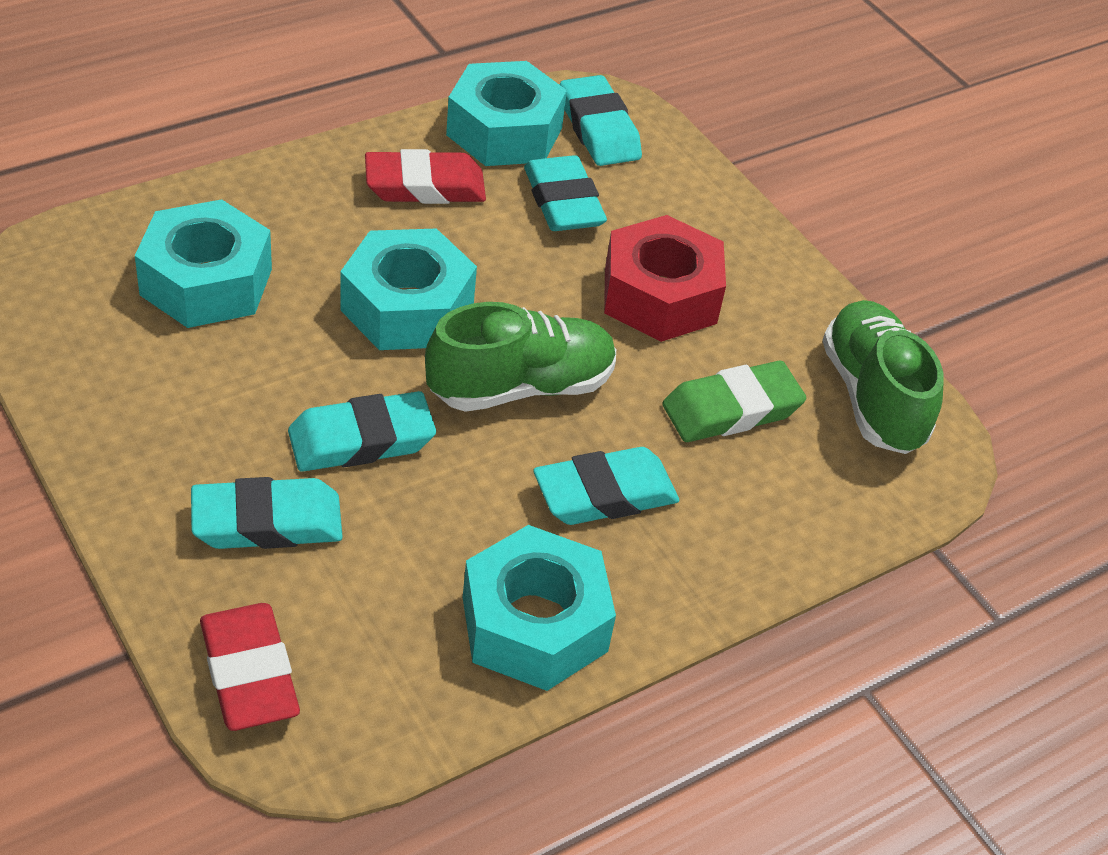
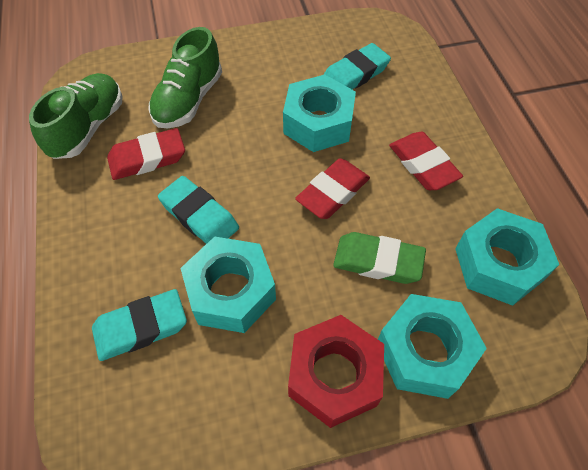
red eraser: [200,603,300,731] [365,149,486,204] = 2 -> [107,128,185,180] [295,158,370,219] [389,132,463,190] = 3
turquoise eraser: [191,477,343,549] [288,391,436,472] [524,155,607,231] [533,447,680,525] [560,75,642,166] = 5 -> [92,289,187,361] [158,176,239,244] [324,43,391,89] = 3

